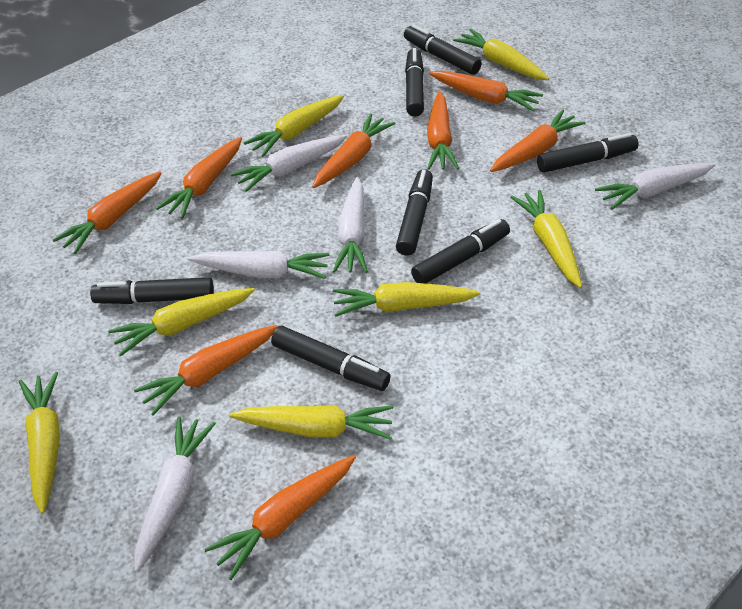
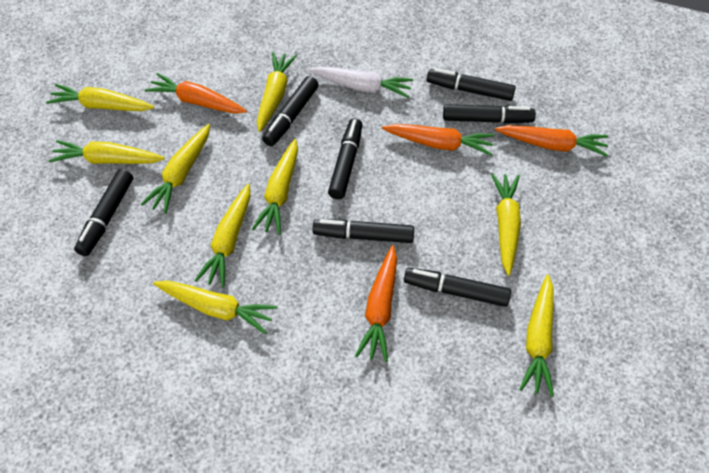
orange carrot: [53,171,161,254] [134,325,278,415] [156,137,242,219] [204,455,356,580] [312,113,395,188] [427,91,459,170] [429,71,543,111] [490,109,586,172] = 8 -> [145,73,247,114] [355,245,397,362] [382,124,494,156] [495,125,608,157] = 4
white carrot: [135,416,216,572] [188,251,329,279] [231,135,347,192] [333,177,368,273] [595,163,715,210] = 5 -> [308,67,413,98] = 1
yellow carrot: [19,372,60,514] [108,288,255,356] [229,405,393,440] [243,95,344,157] [333,282,480,317] [453,29,549,80] [511,190,582,288] = 7 -> [46,84,154,111] [49,140,165,164] [140,124,210,214] [153,281,277,334] [195,184,251,288] [252,139,298,235] [257,52,297,132] [491,173,521,276] [519,274,554,397] = 9

